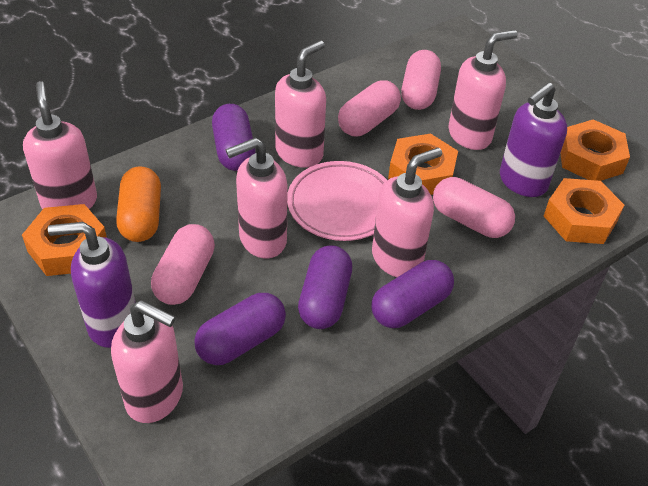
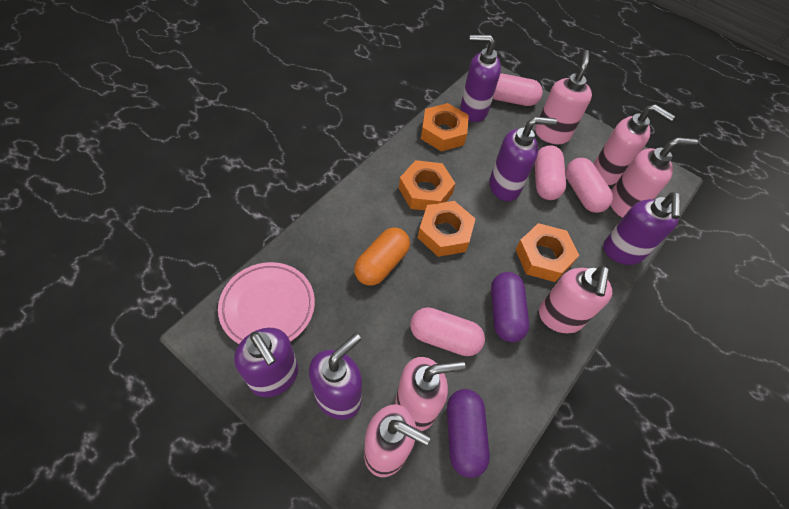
purple capsule: [194,293,286,365] [212,104,255,171] [298,245,352,329] [371,260,454,328] = 4 -> [447,389,490,478] [491,272,529,342] = 2
purple soap dispenser: [48,222,136,348] [500,82,567,197] = 2 -> [234,328,298,397] [309,333,362,420] [460,35,501,122] [489,117,557,201] [603,192,680,265] = 5

